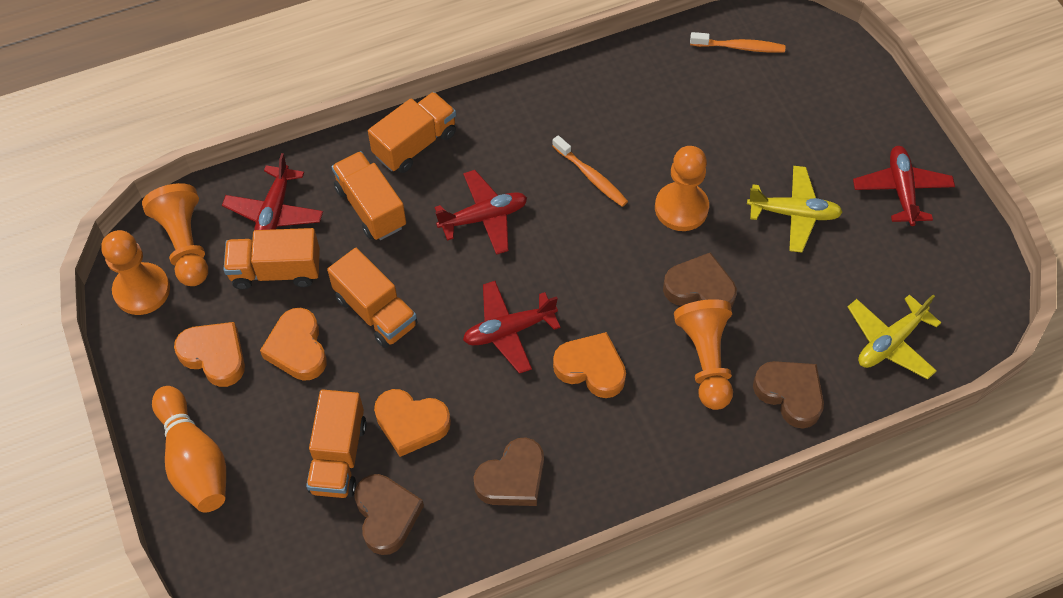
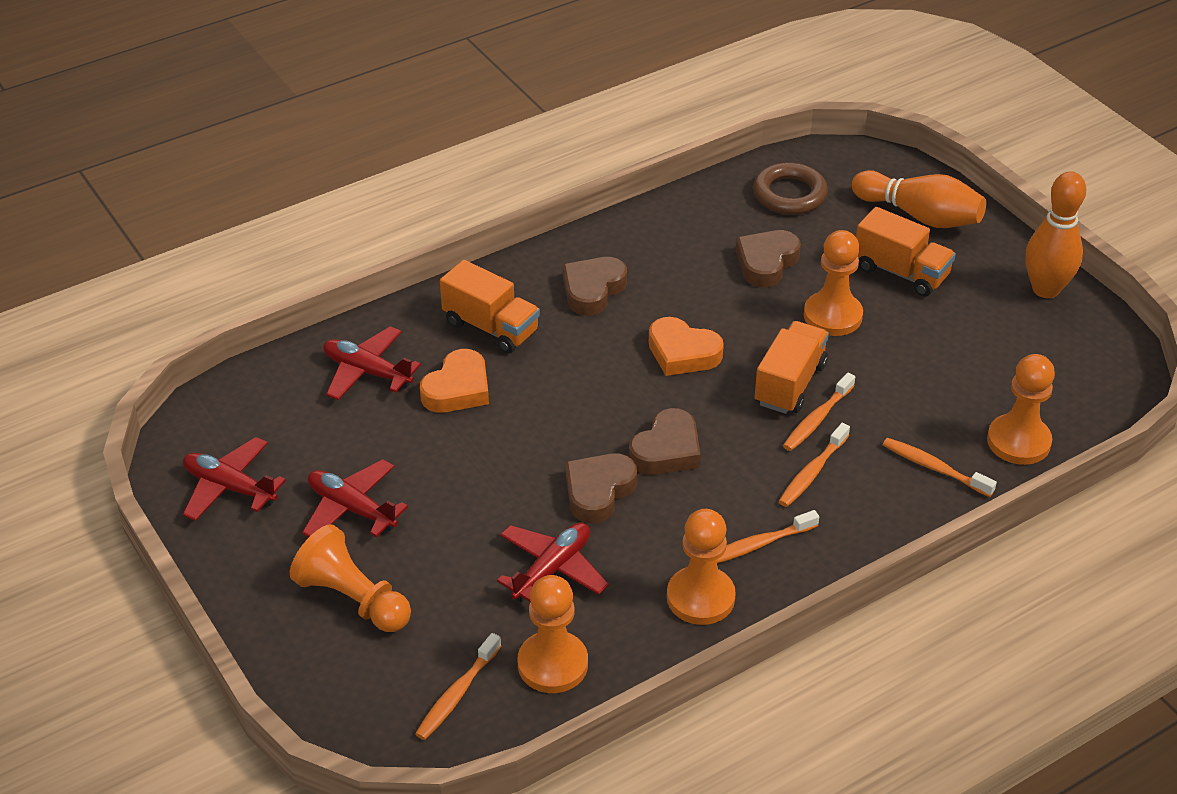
brown ring: none = 0 -> [753,162,828,215] = 1
orange bowling pin: [152,386,226,513] = 1 -> [851,170,986,228] [1025,172,1086,298] = 2
orange heart: [174,322,245,387] [260,308,327,381] [374,389,451,457] [553,332,626,398] = 4 -> [420,349,489,413] [649,317,724,376] = 2
orange pawn: [101,230,170,315] [142,183,208,286] [655,146,709,231] [674,299,733,410] = 4 -> [290,524,411,632] [518,575,588,693] [667,509,736,625] [804,230,863,336] [987,354,1055,465] = 5
orange toothbrush: [552,135,628,207] [690,32,785,53] = 2 -> [415,633,501,740] [717,510,819,563] [778,423,850,507] [783,373,855,451] [883,438,997,497] = 5
orange truck: [223,228,320,290] [306,389,367,498] [327,248,418,348] [332,151,406,240] [368,92,456,173] = 5 -> [440,260,540,353] [754,321,829,414] [856,207,956,297] = 3
yellow plane: [747,166,843,253] [848,295,941,379] = 2 -> none = 0

